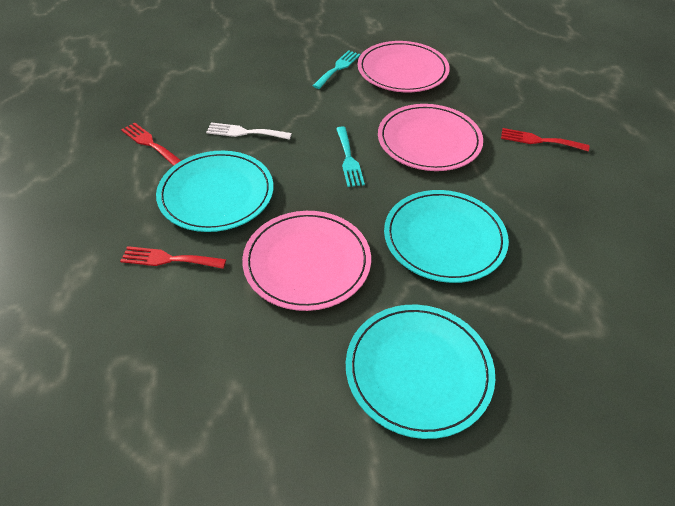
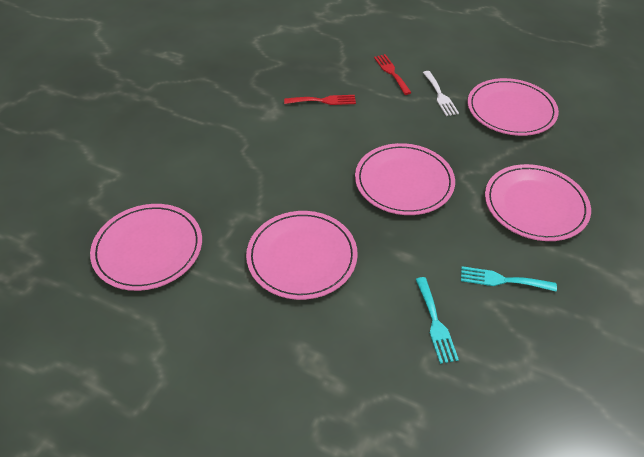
pink plate: [242,211,371,311] [358,41,450,92] [378,104,483,171] = 3 -> [90,204,202,291] [246,211,358,300] [355,143,455,215] [468,78,559,136] [485,164,591,241] = 5
red fork: [120,246,226,269] [121,123,181,166] [501,128,589,151] = 3 -> [284,95,356,105] [374,54,412,95] = 2
turquoise plate: [156,151,273,232] [346,305,495,439] [384,190,509,283] = 3 -> none = 0

